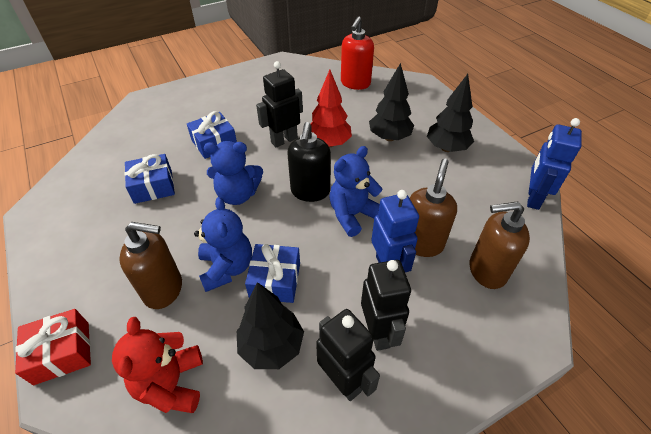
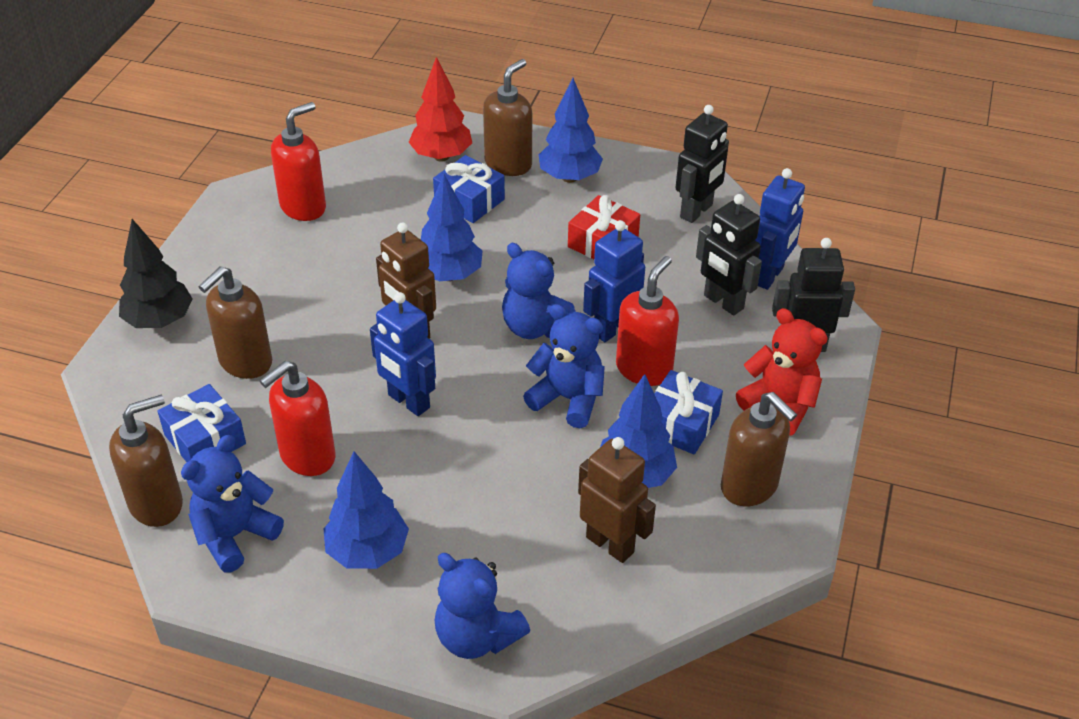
black soap dispenser: [287,122,331,202] = 1 -> none = 0
black tree: [237,282,304,369] [369,63,414,141] [427,74,474,152] = 3 -> [119,219,193,328] = 1
blue robot: [371,190,419,272] [527,118,582,210] = 2 -> [370,292,436,416] [583,220,645,342] [755,168,805,290] = 3
blue teddy bear: [194,197,252,292] [204,141,263,205] [329,146,382,237] = 3 -> [181,435,284,573] [435,553,530,659] [502,243,576,339] [523,304,605,428] = 4
blue tree: none = 0 -> [324,452,409,569] [421,174,483,281] [539,78,603,183] [600,374,677,488] = 4
brown robot: none = 0 -> [376,222,436,339] [578,437,656,563] = 2
brown soap dispenser: [119,222,182,309] [410,158,457,257] [470,201,530,289] = 3 -> [109,395,183,527] [199,266,272,379] [483,59,532,176] [721,392,797,506] = 4
red soap dispenser: [341,17,374,90] = 1 -> [260,361,335,476] [271,102,326,221] [616,256,679,386] = 3

